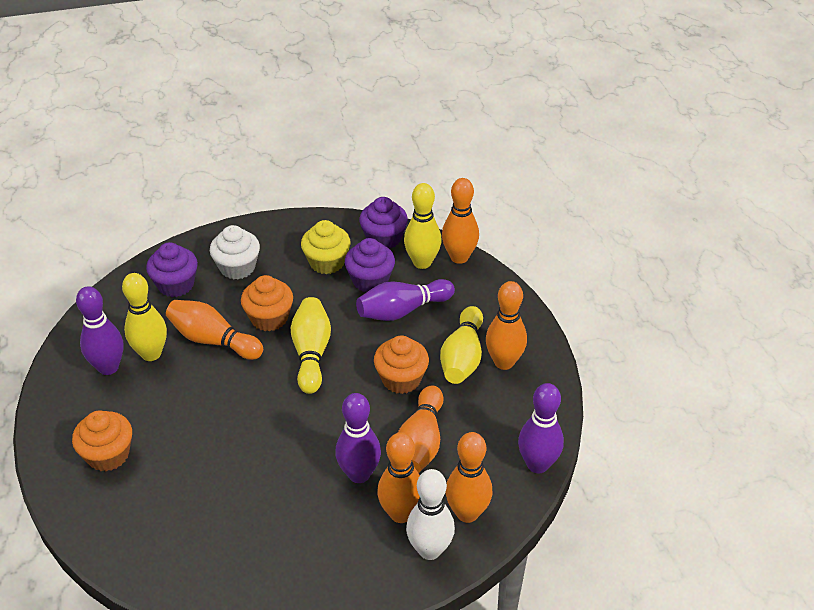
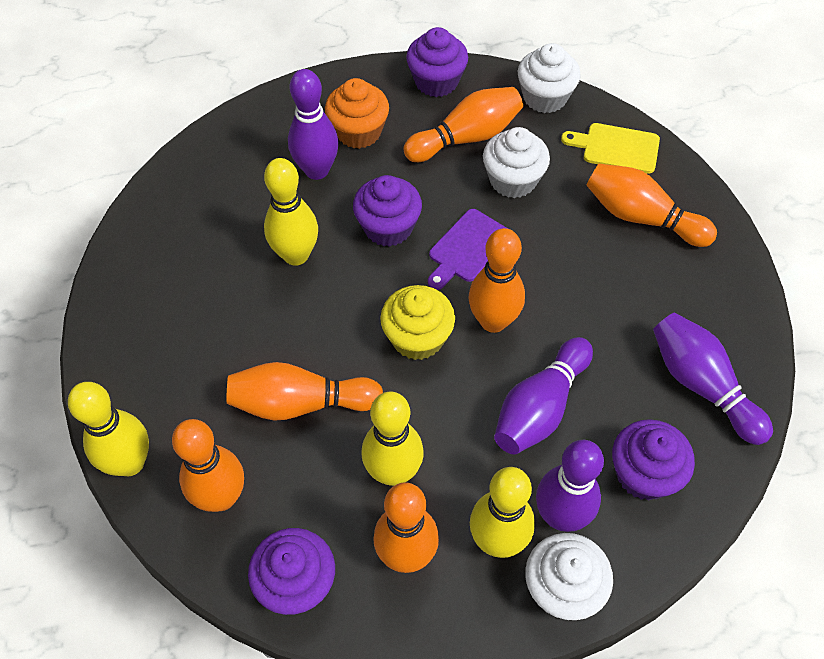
orange cupcake: [72,410,132,471] [241,275,293,331] [374,336,429,394] = 3 -> [325,78,389,149] = 1
purple cupcake: [146,242,198,297] [345,238,395,292] [359,197,408,249] = 3 -> [248,528,335,615] [353,175,422,247] [406,27,468,97] [612,419,695,500] = 4
purple cutting board: none = 0 -> [428,209,508,290] = 1
white bowling pin: [406,469,455,560] = 1 -> none = 0
white cupcake: [210,225,260,280] = 1 -> [483,127,550,198] [518,43,581,113] [525,533,613,620] = 3
yellow cutting board: none = 0 -> [561,123,660,174] = 1

